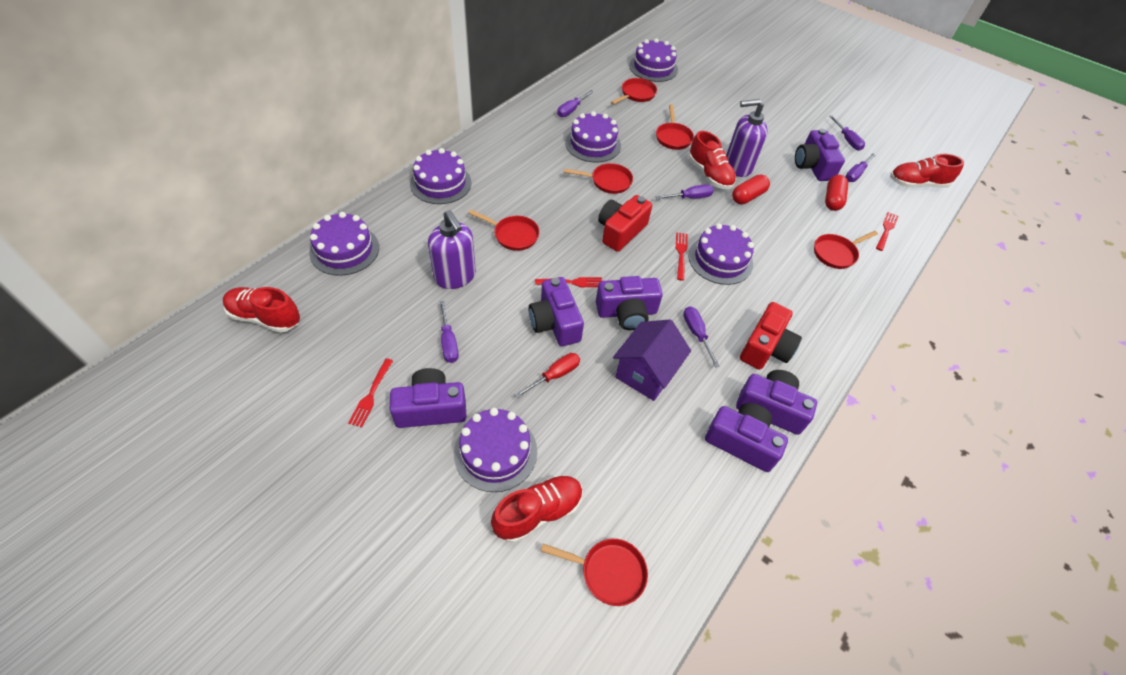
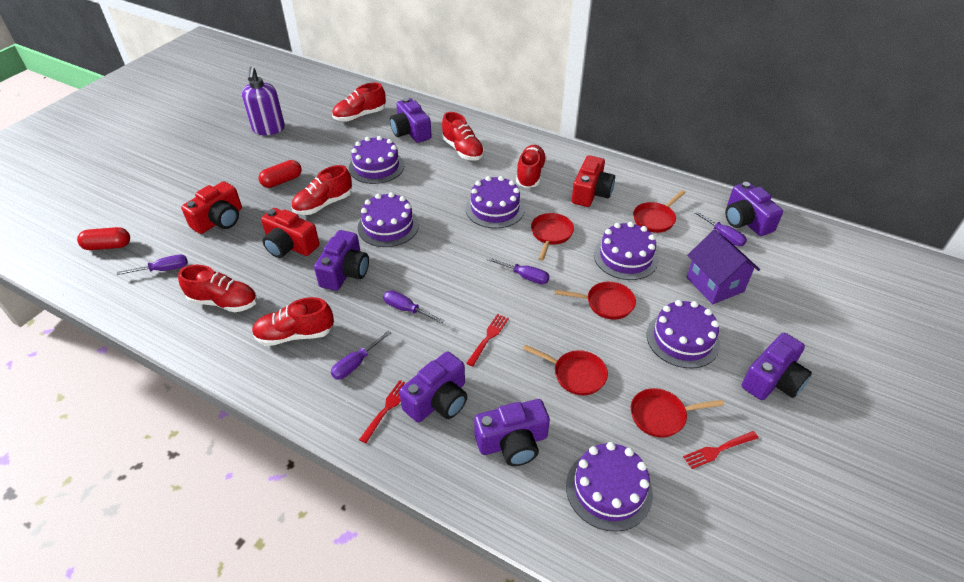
purple screwdriver: [439,301,459,363] [557,90,594,117] [656,184,714,199] [683,306,720,367] [829,115,865,150] [845,153,877,182] = 6 -> [116,255,188,275] [331,330,391,380] [383,290,445,323] [487,257,549,284] [692,210,747,246] = 5
purple soap dispenser: [428,210,476,289] [726,99,768,177] = 2 -> [242,66,285,135] = 1
red camera: [598,195,652,252] [740,302,802,370] = 2 -> [181,181,242,234] [261,208,320,258] [572,155,615,207] = 3
red fork: [348,358,393,428] [535,277,602,287] [676,232,688,281] [876,212,898,251] = 4 -> [359,380,405,443] [466,314,509,367] [683,431,758,469] = 3
red pan: [469,210,540,251] [541,539,648,606] [564,163,633,194] [611,78,657,105] [656,104,694,150] [814,231,878,269] = 6 -> [523,344,608,395] [531,213,574,261] [555,282,636,319] [631,388,724,437] [633,190,686,233] = 5
red screwdriver: [514,353,580,398] = 1 -> none = 0
red shoe: [223,287,300,333] [491,475,583,543] [689,131,736,189] [890,154,964,188] = 4 -> [178,265,257,312] [252,297,334,346] [291,165,352,215] [332,83,386,121] [442,112,484,161] [516,145,547,188] = 6

